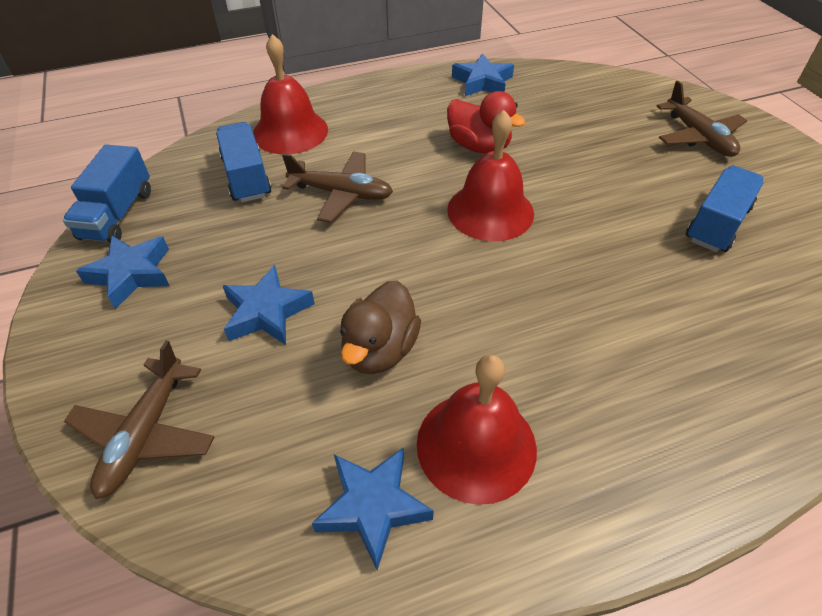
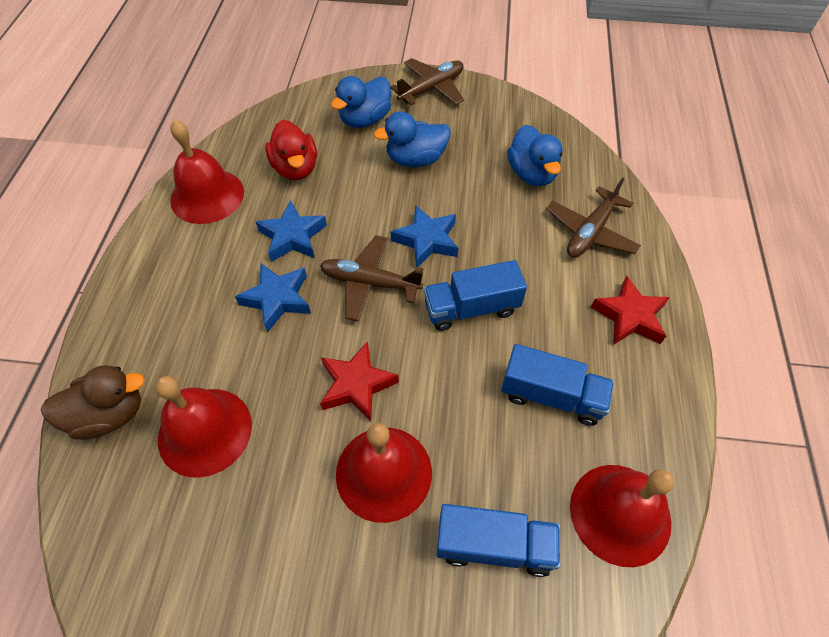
blue duck: none = 0 -> [331,76,391,128] [374,111,450,167] [507,125,563,186] = 3
blue star: [76,236,170,309] [223,265,315,345] [312,448,434,570] [452,53,514,96] = 4 -> [235,263,311,332] [256,200,327,262] [390,205,458,268] = 3
red bell: [253,34,328,154] [417,355,537,505] [447,110,534,241] = 3 -> [155,376,252,477] [170,120,244,224] [336,423,432,523] [570,465,674,567] = 4
red star: none = 0 -> [320,341,399,421] [591,276,670,345] = 2

